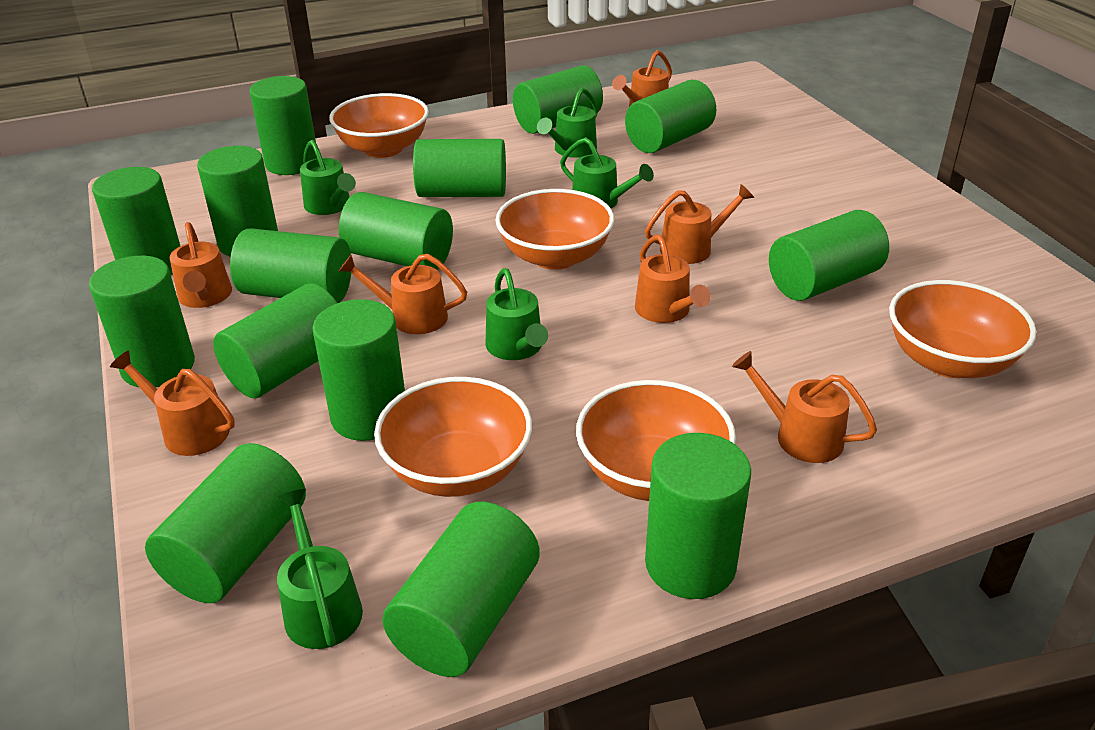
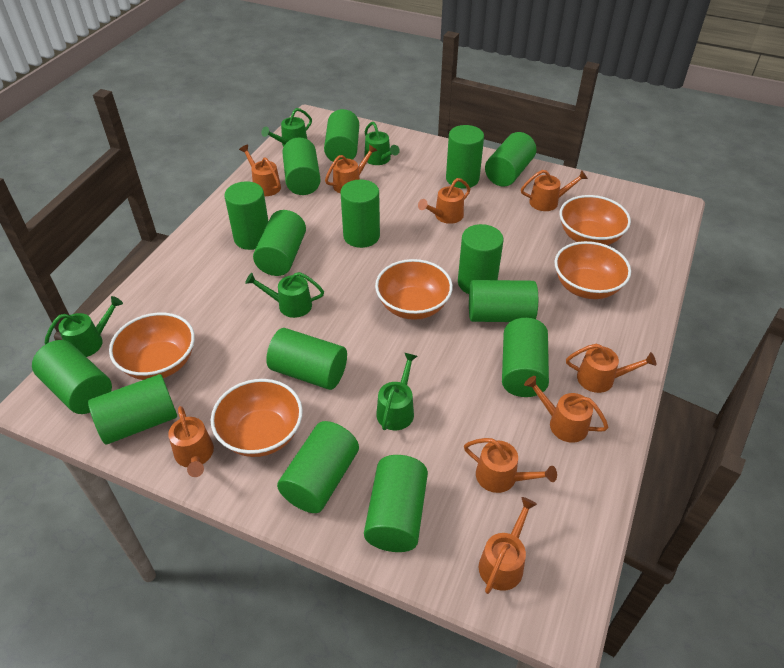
orange watering can: [110,350,235,456] [170,222,232,308] [338,254,467,334] [612,50,672,107] [635,235,711,323] [645,184,754,264] [732,351,877,463] = 7 -> [168,406,214,477] [239,145,281,196] [325,145,378,193] [418,178,470,224] [464,438,557,493] [479,497,537,594] [521,170,588,211] [524,376,608,443] [566,344,656,393] = 9

